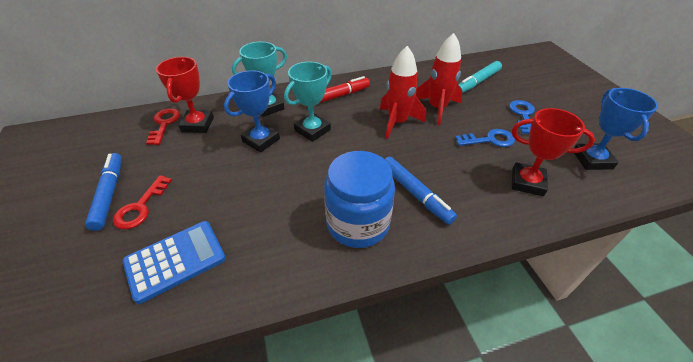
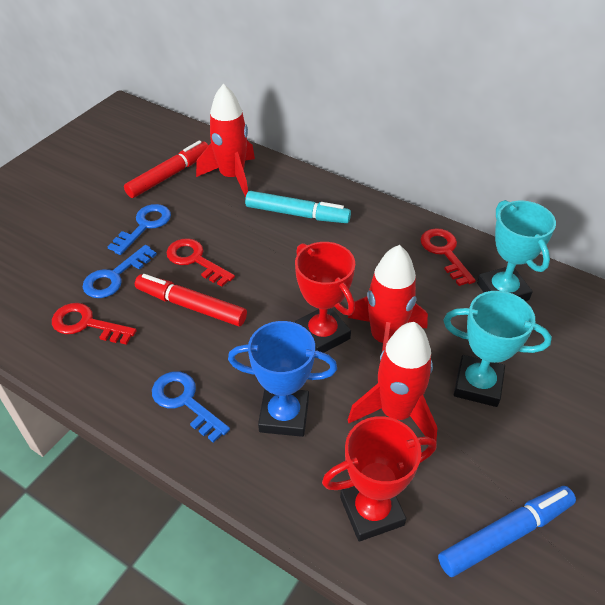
blue calculator: [122,221,226,304] = 1 -> none = 0
blue jar: [324,151,395,248] = 1 -> none = 0
blue key: [455,129,515,147] [509,100,535,134] = 2 -> [83,245,157,298] [107,204,171,255] [152,371,230,443] = 3
blue marker: [85,153,122,231] [385,157,457,225] = 2 -> [438,486,576,577] = 1
blue trophy: [224,70,280,153] [574,88,658,170] = 2 -> [228,321,337,437] = 1
red key: [113,175,172,229] [146,108,180,145] = 2 -> [52,303,137,345] [166,238,235,287] [420,228,476,286] = 3
red marker: [306,76,370,107] = 1 -> [124,140,209,198] [135,274,247,326] = 2
red rocket: [380,46,426,139] [416,33,462,125] = 2 -> [196,84,255,198] [348,245,428,352] [348,322,437,440] = 3

